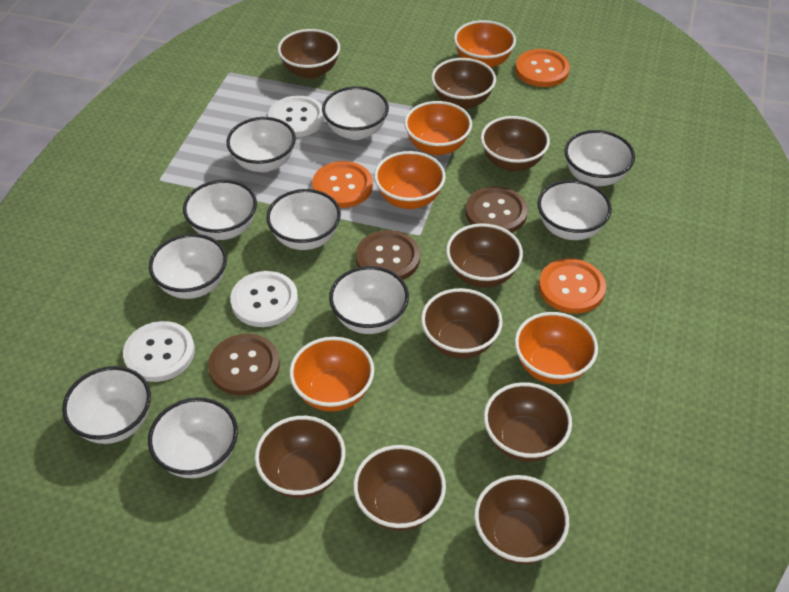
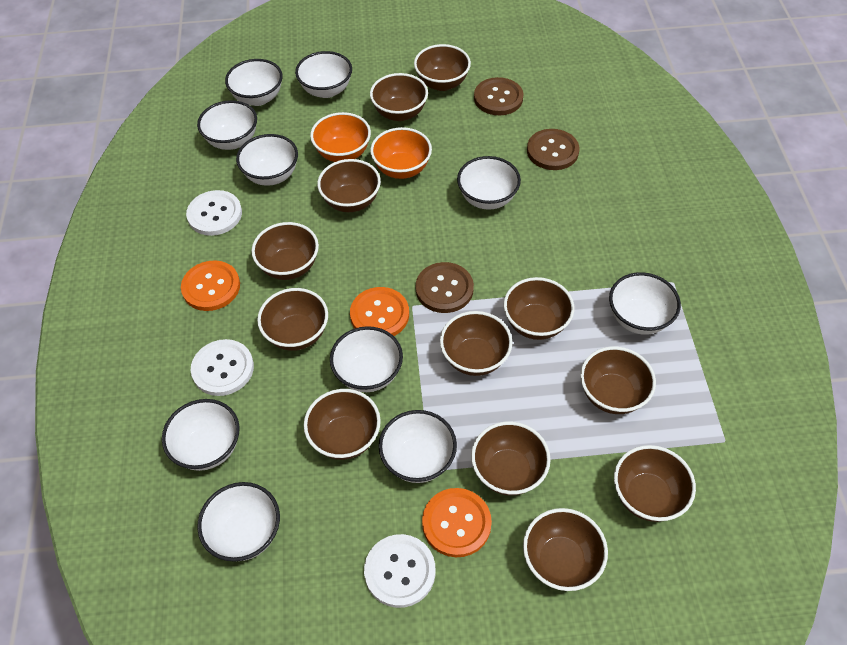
brown bowl: [255,416,345,498] [277,29,340,79] [353,445,446,531] [421,288,503,359] [431,58,496,110] [446,223,523,288] [474,475,569,564] [481,116,550,171] [484,382,572,462] = 9 -> [252,222,319,280] [257,288,328,351] [304,389,381,460] [317,159,381,212] [370,73,428,121] [414,44,471,91] [440,311,513,376] [471,421,551,496] [503,277,574,340] [523,508,608,591] [580,346,656,414] [614,445,696,522] = 12
orange bowl: [289,337,374,412] [374,151,446,209] [404,101,472,155] [454,20,516,68] [515,312,598,384] = 5 -> [310,112,371,162] [370,127,432,179] = 2

